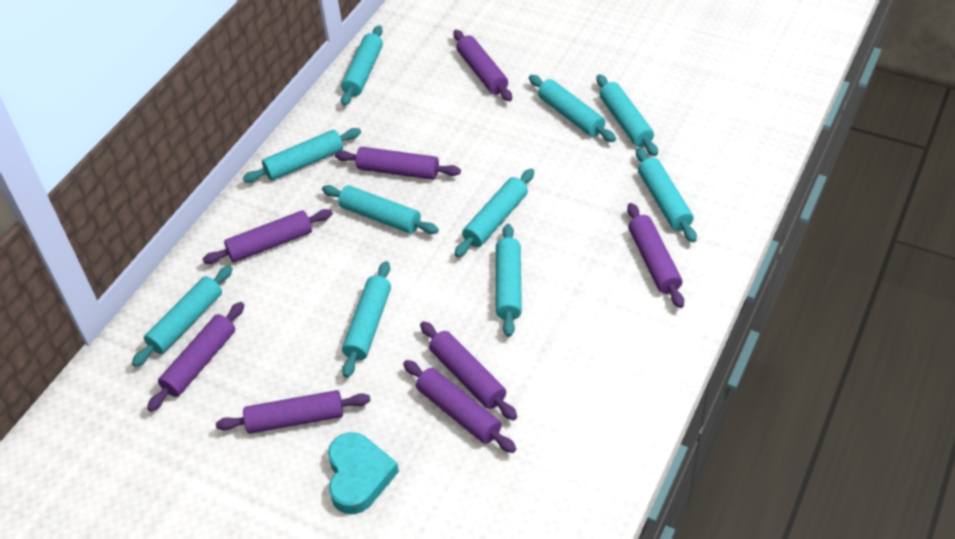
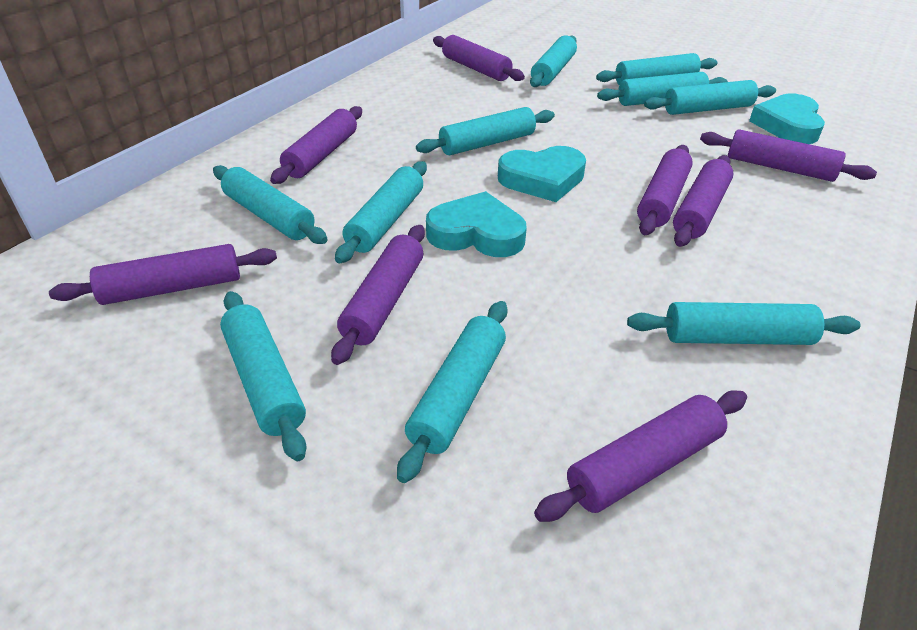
turquoise heart: [328,432,399,514] = 1 -> [426,191,527,257] [498,146,586,202] [749,93,825,144] = 3

